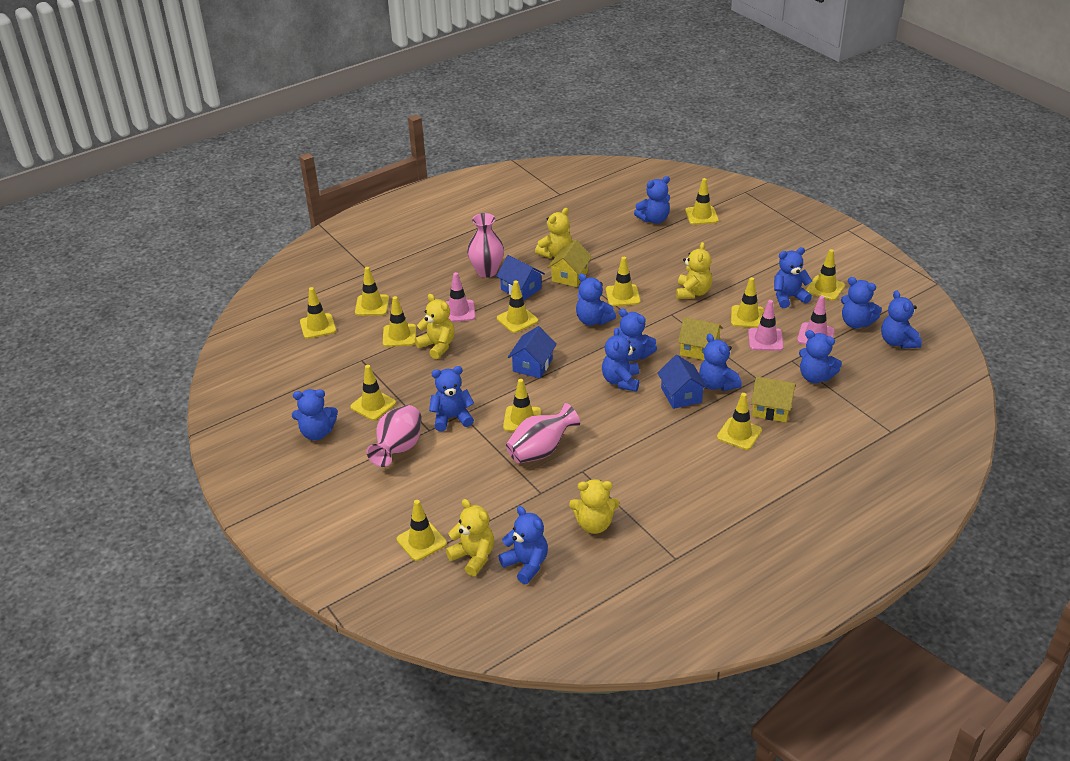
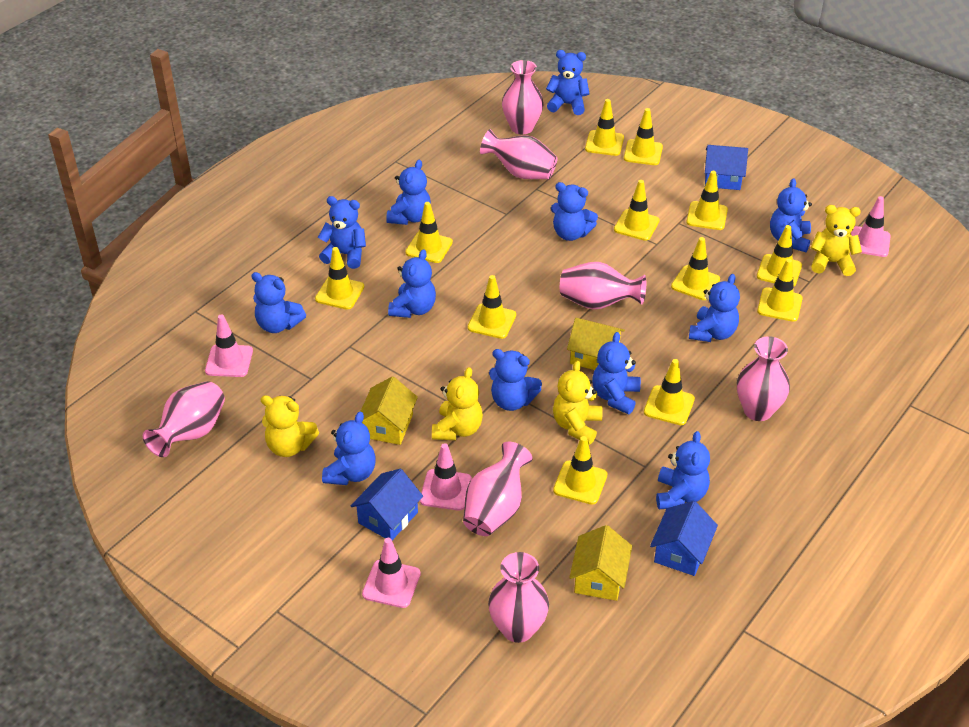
pink traffic cone: [446,272,475,322] [748,300,784,351] [797,296,835,345] = 3 -> [205,315,253,377] [362,538,421,608] [420,443,472,511] [851,196,891,257] = 4
pink vase: [366,405,421,467] [467,213,504,278] [506,403,580,464] = 3 -> [143,381,225,457] [463,442,533,536] [480,129,558,179] [488,552,549,643] [502,60,544,135] [560,262,646,310] [737,336,790,421] = 7
yellow teddy bear: [415,294,455,359] [446,499,494,576] [535,208,572,258] [569,479,619,534] [676,242,712,299] = 5 -> [261,395,319,457] [432,367,483,440] [553,360,603,445] [810,205,862,276] = 4

